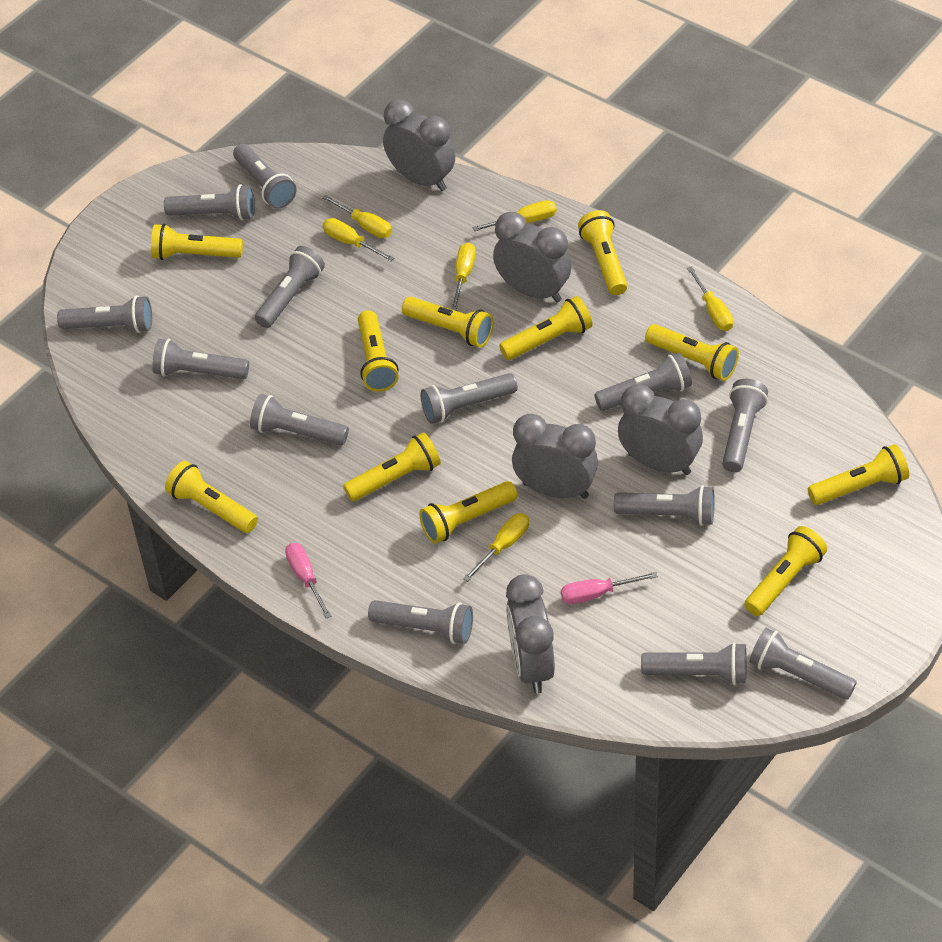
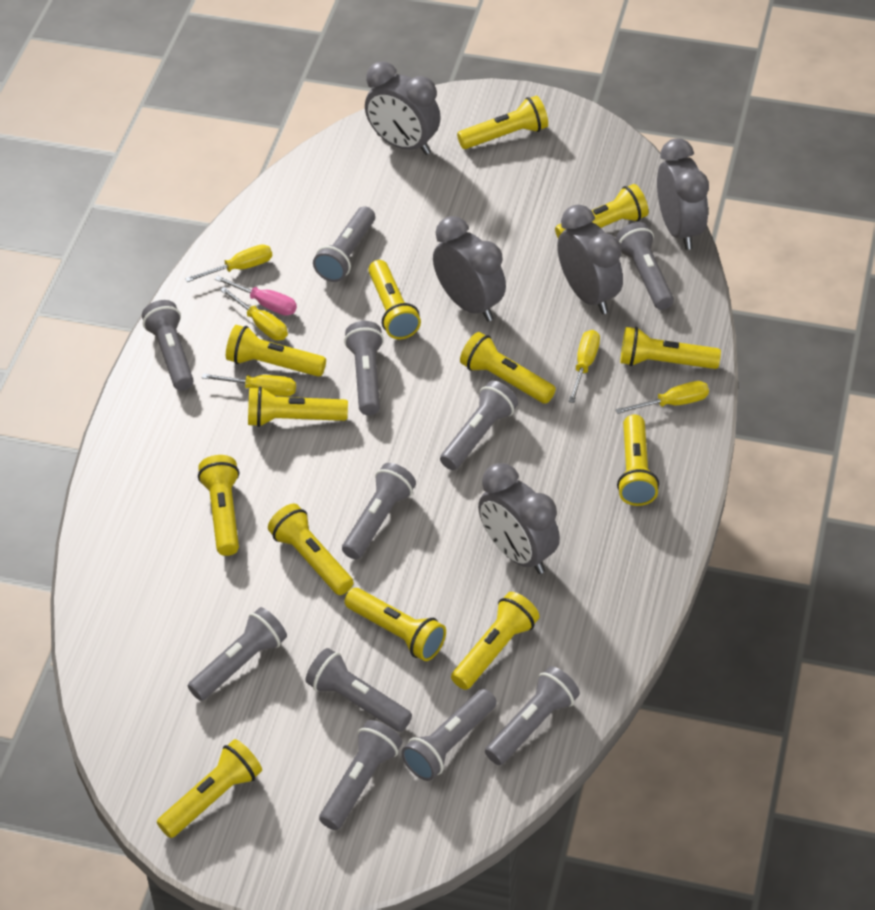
grey flashlight: [57,296,152,333] [152,339,249,379] [164,184,255,221] [233,144,297,208] [250,394,349,445] [255,246,325,328] [368,600,473,644] [421,373,518,424] [595,353,692,411] [613,485,715,526] [641,642,747,685] [722,379,768,472] [749,628,857,700] = 13 -> [142,300,194,391] [188,607,287,701] [306,648,412,732] [313,206,375,282] [319,720,402,830] [342,463,416,559] [344,321,384,415] [401,689,497,781] [440,381,518,470] [485,666,580,765] [616,222,674,310] = 11
pink screwdriver: [285,543,332,619] [561,572,658,604] = 2 -> [215,276,297,316] = 1
yellow flashlight: [151,224,243,260] [165,461,258,533] [343,432,441,502] [358,310,398,392] [402,297,494,347] [419,481,518,544] [499,296,592,360] [578,210,627,295] [645,324,739,381] [744,526,827,616] [808,444,909,505] = 11 -> [157,739,262,838] [198,455,239,556] [226,325,326,377] [248,386,348,427] [268,504,354,595] [345,588,446,661] [368,260,421,339] [451,592,539,690] [457,95,548,149] [460,332,556,404] [555,184,648,238] [617,415,659,506] [620,327,721,369] = 13
yellow screwdriver: [322,195,392,238] [323,218,394,261] [451,243,476,311] [463,513,529,582] [472,200,556,231] [687,266,733,331] = 6 -> [185,244,272,282] [202,373,296,397] [220,287,288,340] [568,330,600,403] [616,381,709,414] = 5

